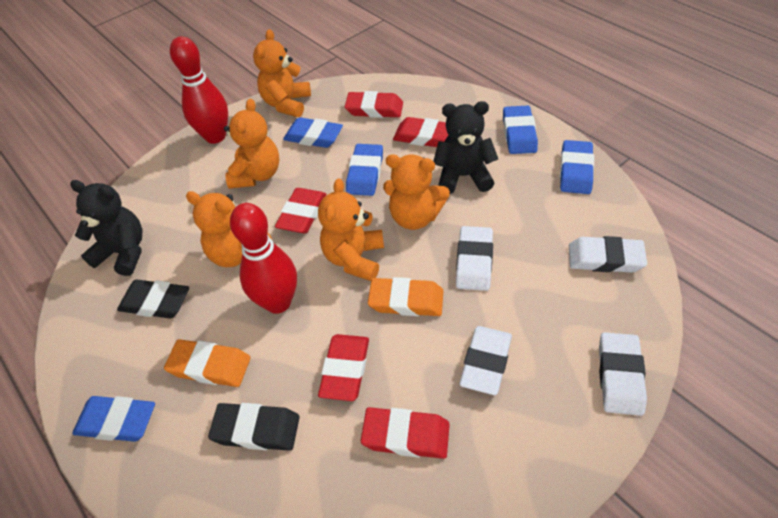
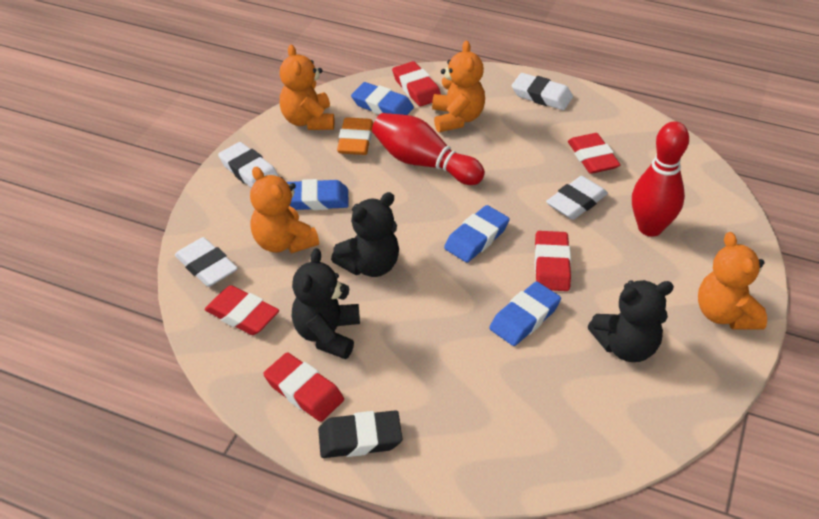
black eraser: [117,280,189,318] [208,403,300,451] = 2 -> [318,410,402,458] = 1
black teddy bear: [70,180,143,276] [433,101,498,194] = 2 -> [291,248,360,359] [331,192,399,277] [588,280,674,362] = 3
blue eraser: [72,396,155,442] [283,117,343,148] [346,144,383,196] [503,106,538,154] [560,140,594,194] = 5 -> [287,179,349,210] [351,82,414,115] [444,205,510,262] [489,281,561,346] = 4
orange eraser: [164,339,251,387] [368,277,443,316] = 2 -> [337,117,373,155] = 1
orange teddy bear: [186,191,272,267] [224,99,279,189] [253,29,311,117] [318,178,384,281] [383,154,450,230] = 5 -> [250,167,319,253] [280,44,334,130] [432,41,485,132] [698,232,767,329] = 4

